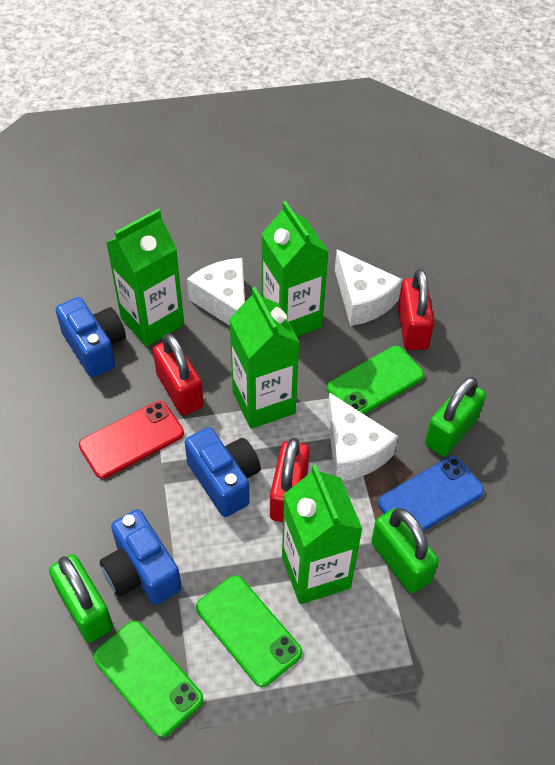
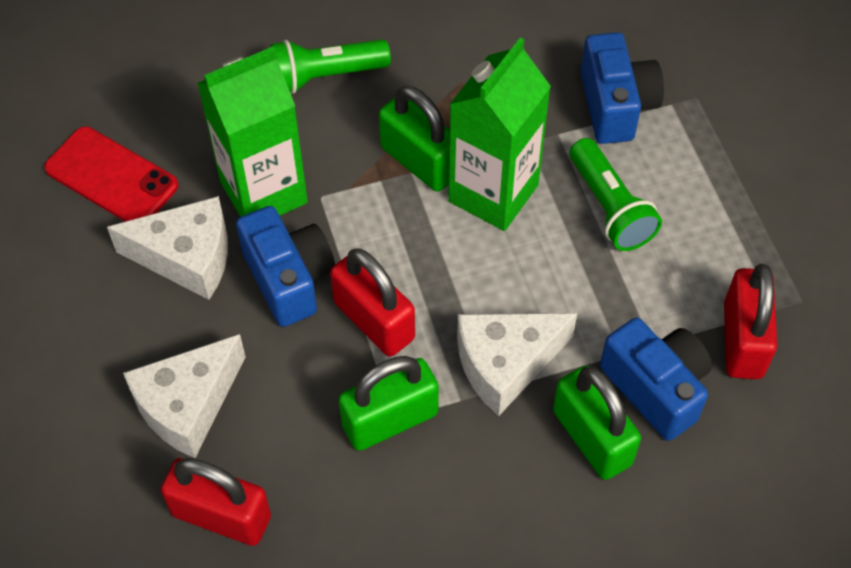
blue phone: [378,456,484,531] = 1 -> none = 0
green carton: [106,209,184,347] [229,287,299,429] [261,201,329,336] [282,464,363,604] = 4 -> [197,46,308,217] [448,37,551,231] = 2
green flashlight: none = 0 -> [270,39,391,94] [570,138,662,251] = 2
green phone: [93,621,203,738] [196,575,302,687] [327,346,424,414] = 3 -> none = 0

